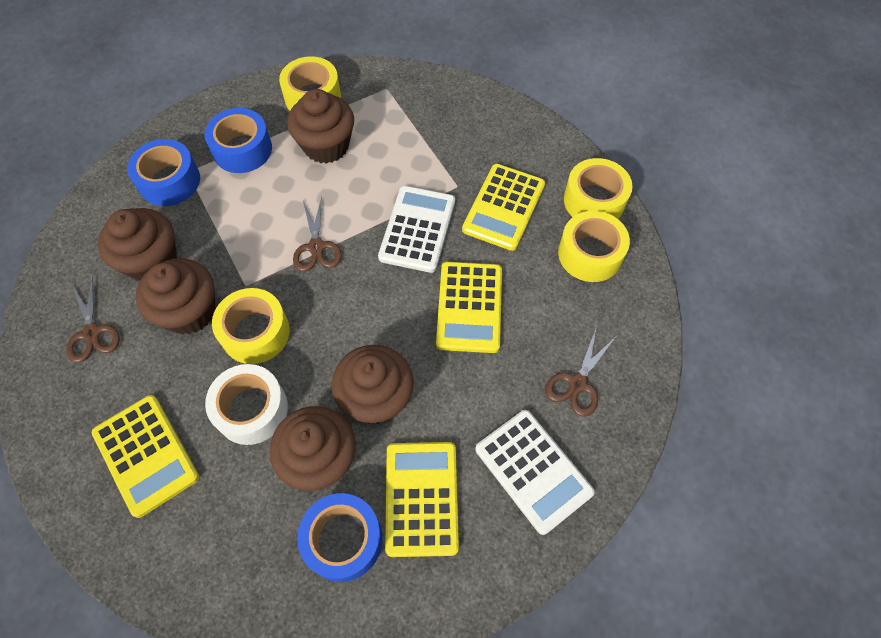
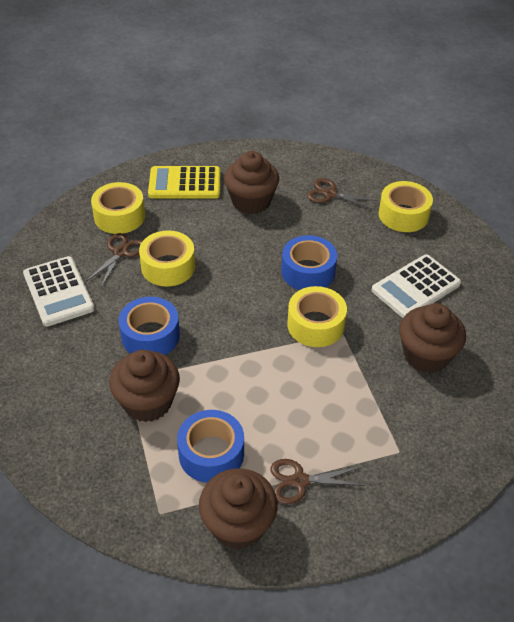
brown cupcake: [98,208,177,281] [136,258,215,334] [270,406,356,491] [287,89,354,164] [332,345,414,424] = 5 -> [109,350,180,422] [199,468,278,550] [224,151,279,214] [399,303,466,373] = 4
white tape: [205,364,288,445] = 1 -> none = 0
yellow calculator: [92,395,199,518] [385,442,459,557] [436,262,502,353] [462,164,545,251] = 4 -> [148,166,220,199] = 1

